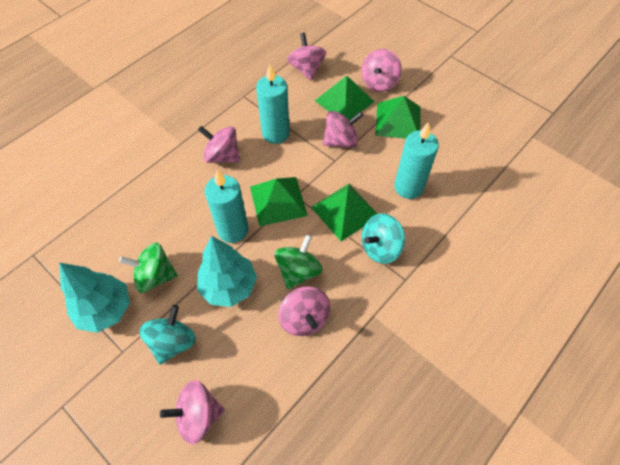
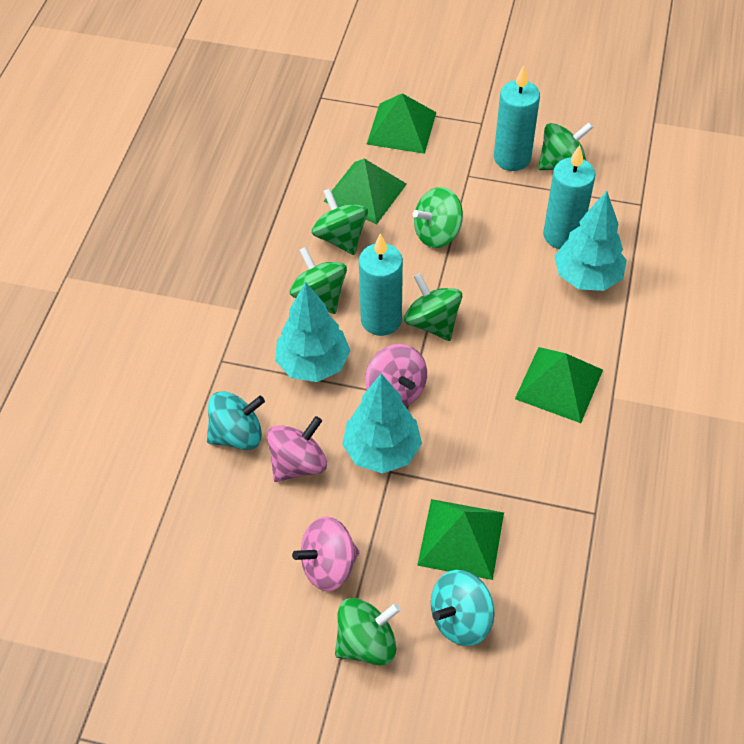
green spinning top: [119,243,178,293] [274,234,323,289] = 2 -> [290,247,347,314] [312,188,368,255] [335,598,401,666] [404,273,462,341] [413,187,463,248] [538,122,593,170] = 6
pink spinning top: [160,380,225,444] [198,126,240,163] [278,286,330,336] [287,33,326,80] [323,111,363,148] [361,49,402,92] = 6 -> [267,416,327,482] [292,516,360,591] [365,344,427,407] = 3
turquoise tree: [59,263,130,333] [197,236,257,307] = 2 -> [275,282,350,382] [342,373,422,474] [554,191,627,291] = 3

